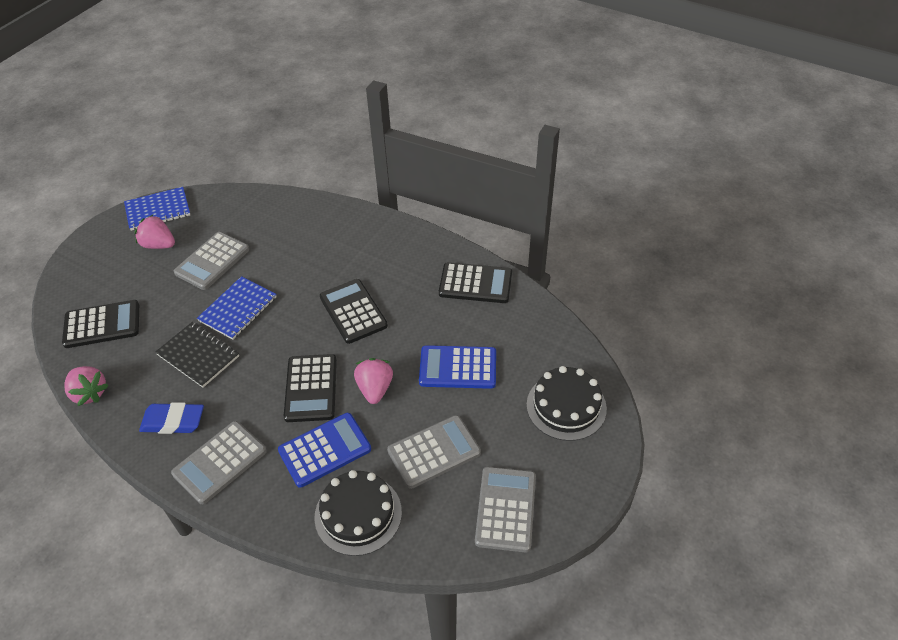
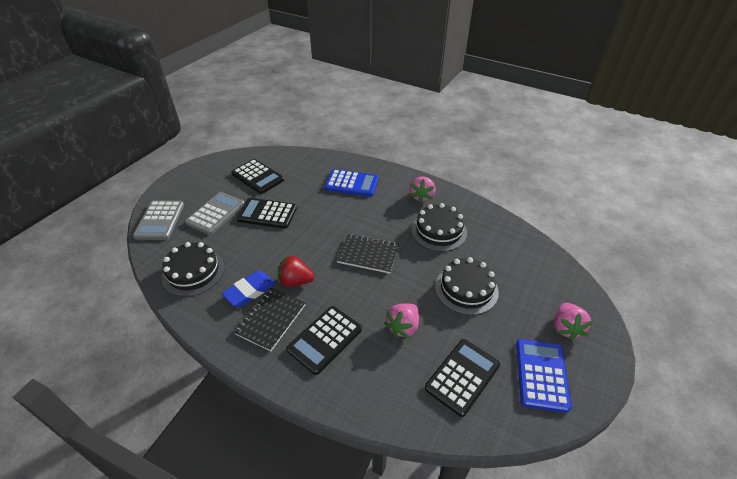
black cake: [314,470,402,556] [527,366,607,441] = 2 -> [162,242,225,297] [411,203,467,251] [435,257,499,315] = 3
black notebook: [155,322,239,388] = 1 -> [234,288,305,351] [337,234,399,274] = 2
blue notebook: [124,187,190,231] [197,276,277,340] = 2 -> none = 0
grey calculator: [171,421,267,505] [174,232,249,290] [387,415,481,489] [475,467,536,553] = 4 -> [133,200,184,240] [185,192,245,235] = 2
red strawberry: none = 0 -> [278,255,314,287] = 1

